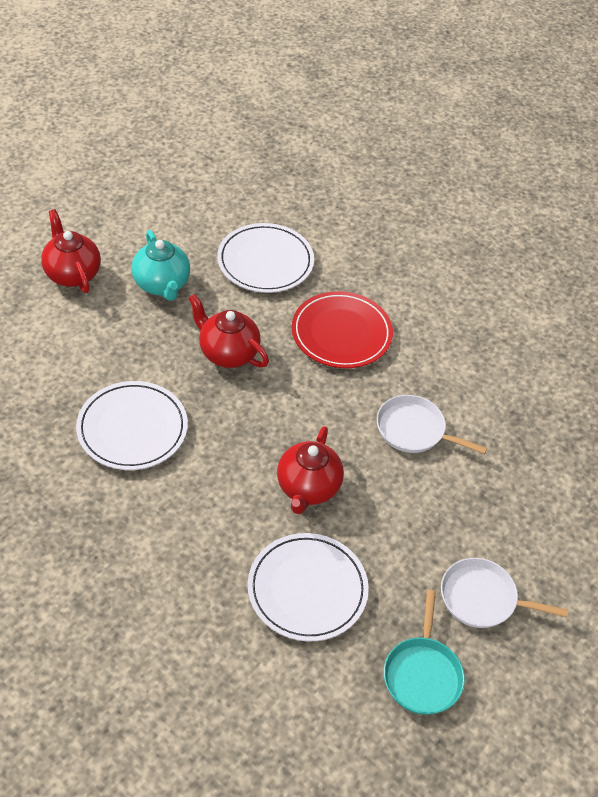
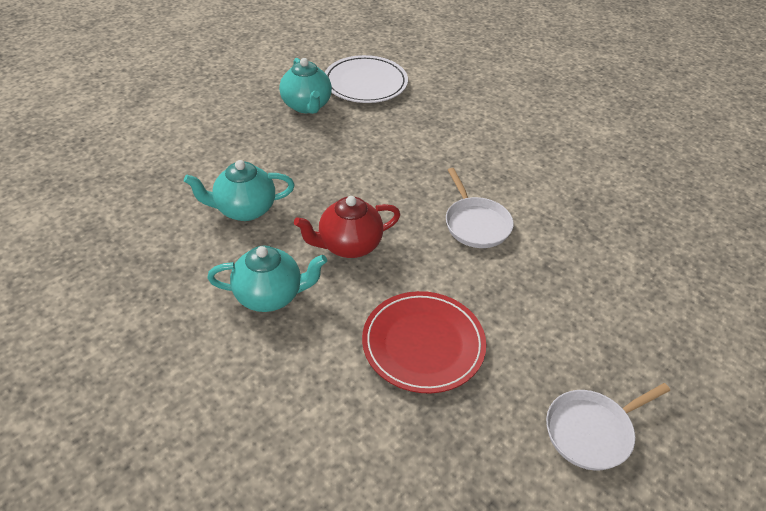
red teapot: [41,209,101,293] [188,294,269,368] [277,426,344,514] = 3 -> [294,196,401,258] = 1
turquoise pan: [384,590,465,715] = 1 -> none = 0
turquoise teapot: [131,230,190,301] = 1 -> [184,160,294,221] [207,246,327,312] [279,58,332,114] = 3
white plate: [76,381,188,470] [217,223,314,293] [248,533,369,641] = 3 -> [325,55,408,103] = 1

